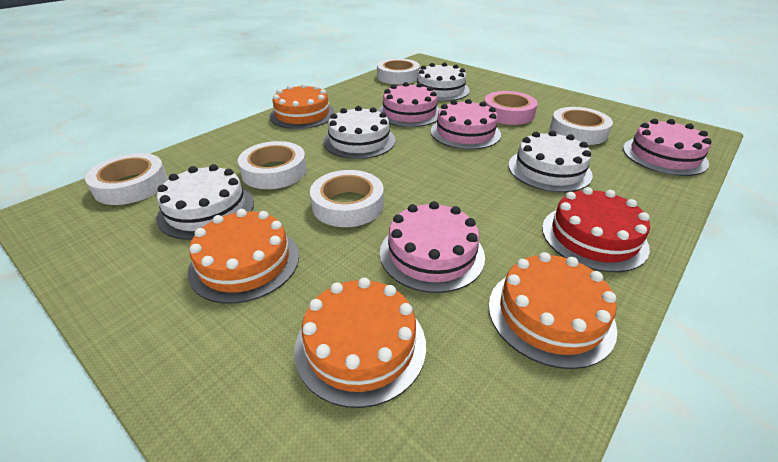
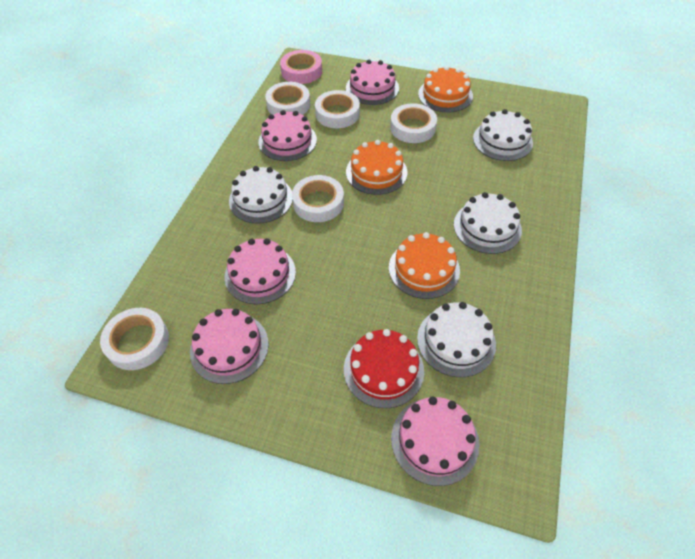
orange cake: [188,209,299,304] [270,83,335,129] [294,277,426,408] [488,252,617,369] = 4 -> [346,140,407,195] [389,232,460,299] [418,66,473,113] = 3
pink cake: [378,82,440,127] [380,201,485,293] [431,99,501,150] [623,119,711,176] = 4 -> [190,309,269,384] [224,238,296,305] [259,110,317,161] [346,60,399,105] [391,397,479,486] = 5

